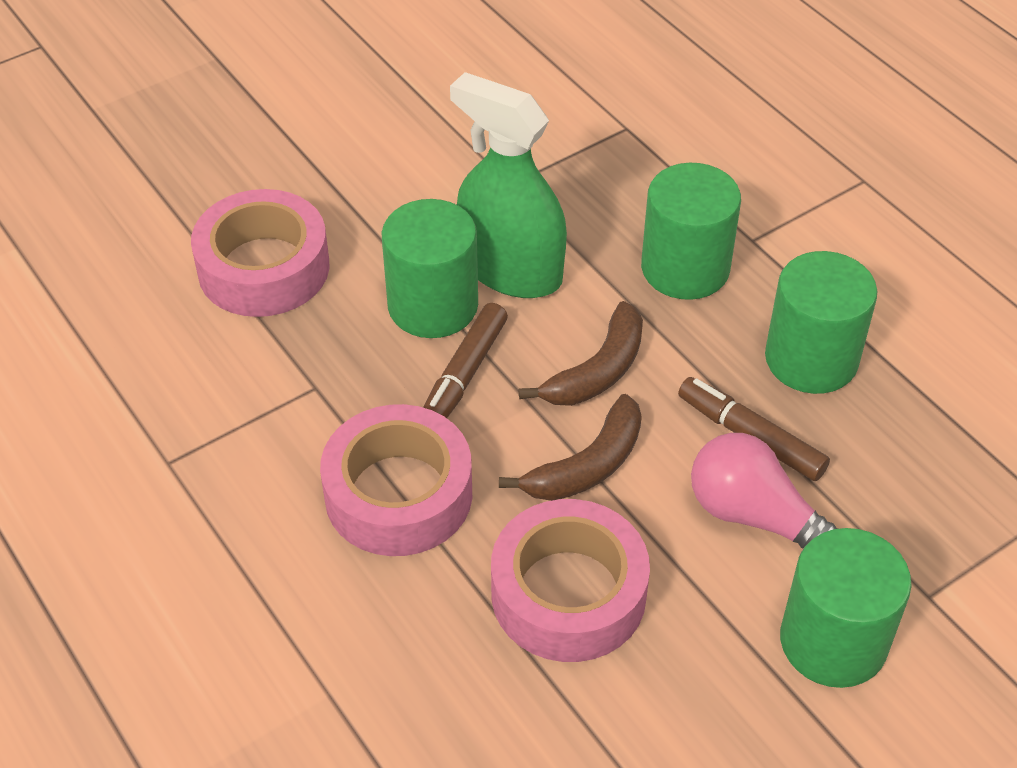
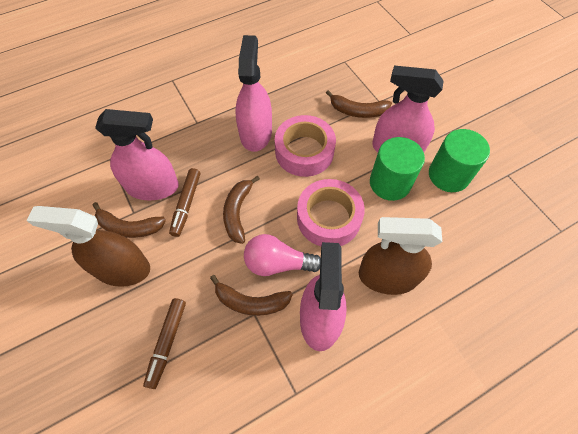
brown banana: [499,394,642,501] [518,301,643,406] = 2 -> [93,202,166,238] [210,275,293,316] [223,176,260,244] [326,90,392,118] = 4
brown spray bottle: none = 0 -> [27,206,150,287] [359,217,442,295] = 2
green cylinder: [382,199,478,338] [641,163,741,300] [765,251,877,394] [780,528,912,688] = 4 -> [370,137,425,201] [429,129,490,192] = 2
green spray bottle: [450,72,567,298] = 1 -> none = 0
pink spray bottle: none = 0 -> [95,109,179,200] [235,35,272,152] [300,242,347,351] [372,66,444,152] = 4
pink tape: [191,189,329,317] [320,404,472,556] [491,499,650,662] = 3 -> [275,115,336,177] [297,179,365,246] = 2

